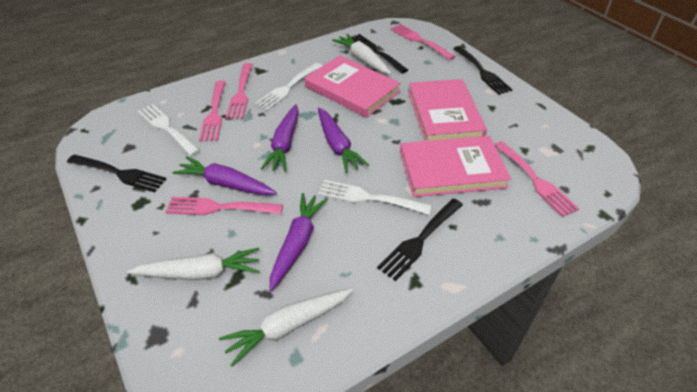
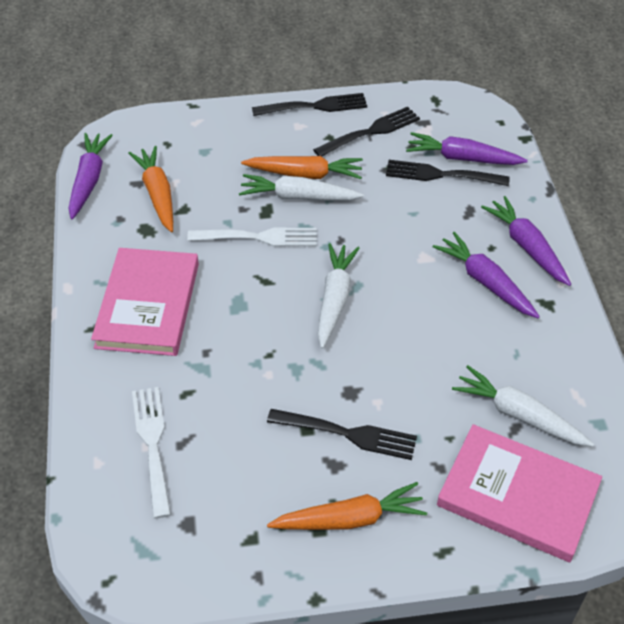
orange carrot: none = 0 -> [129,146,173,232] [241,156,363,179] [267,482,427,530] = 3
pink book: [305,55,401,118] [400,136,511,197] [408,79,487,141] = 3 -> [91,248,199,356] [437,424,602,562] = 2
pink fork: [166,197,283,215] [199,81,226,142] [226,63,253,119] [390,24,456,60] [495,141,579,217] = 5 -> none = 0
white fork: [137,104,200,156] [254,63,322,111] [318,180,432,214] = 3 -> [132,387,171,519] [187,228,316,246] = 2

